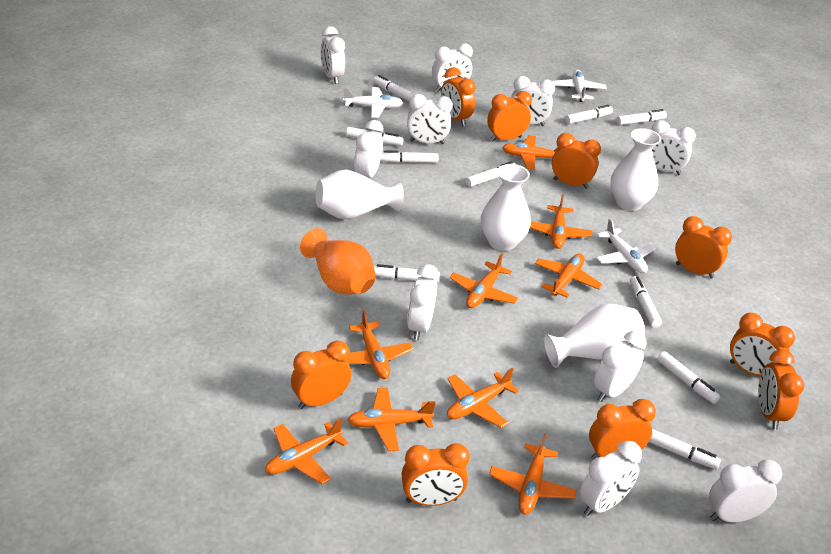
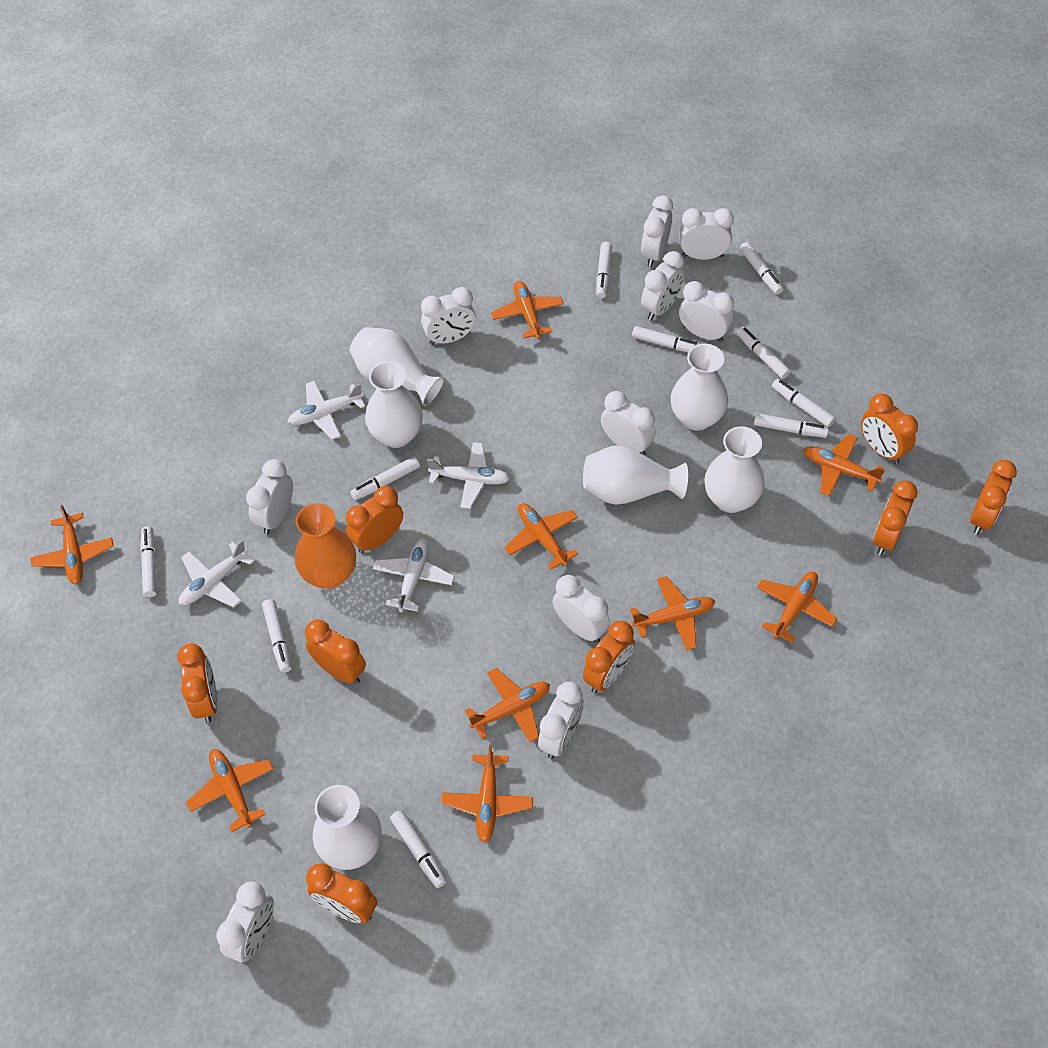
orange clock: [291,341,351,409] [402,443,470,506] [441,67,476,126] [487,91,532,142] [552,133,601,189] [589,399,656,460] [675,216,732,279] [730,313,795,376] [758,349,804,430] = 9 -> [178,644,218,723] [305,619,366,684] [306,863,377,924] [346,486,403,553] [583,621,635,693] [861,394,918,464] [873,480,917,555] [970,460,1017,534] = 8
white plane: [343,87,403,118] [552,69,607,102] [596,218,657,273] = 3 -> [179,540,254,607] [288,380,365,440] [373,538,455,612] [427,442,510,509] = 4
white vase: [315,170,404,219] [481,164,531,251] [544,304,645,368] [610,128,661,211] = 4 -> [313,785,382,870] [350,327,444,406] [365,361,423,448] [583,445,688,505] [671,344,728,431] [704,426,765,513] = 6

